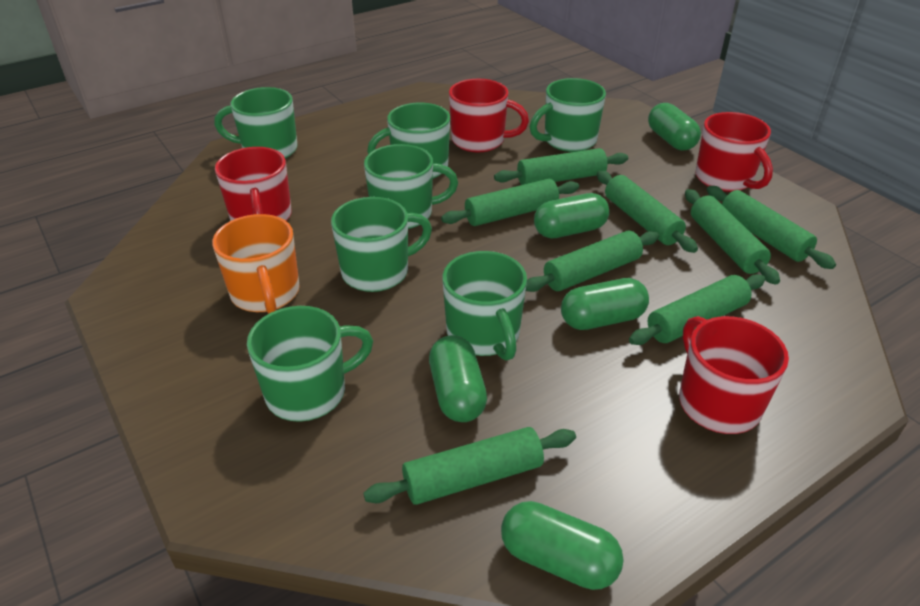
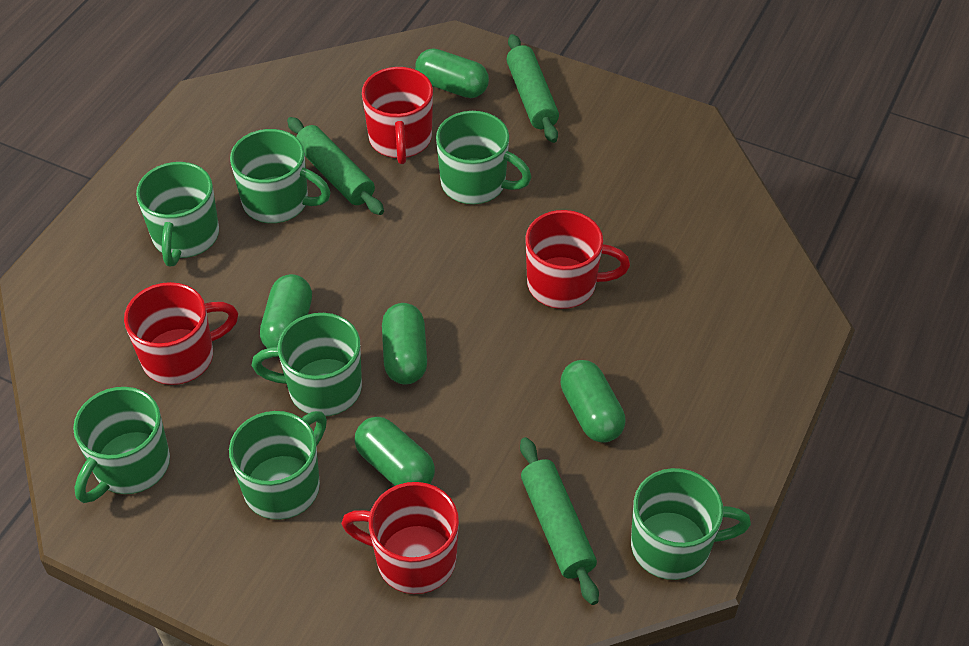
green rolling pin: [363,427,576,505] [441,179,579,226] [494,148,628,185] [526,231,659,292] [597,171,698,253] [629,274,765,345] [685,189,780,285] [707,186,836,269] = 8 -> [287,117,384,215] [506,34,559,143] [520,437,599,605] = 3
orange mug: [212,214,300,314] = 1 -> none = 0

